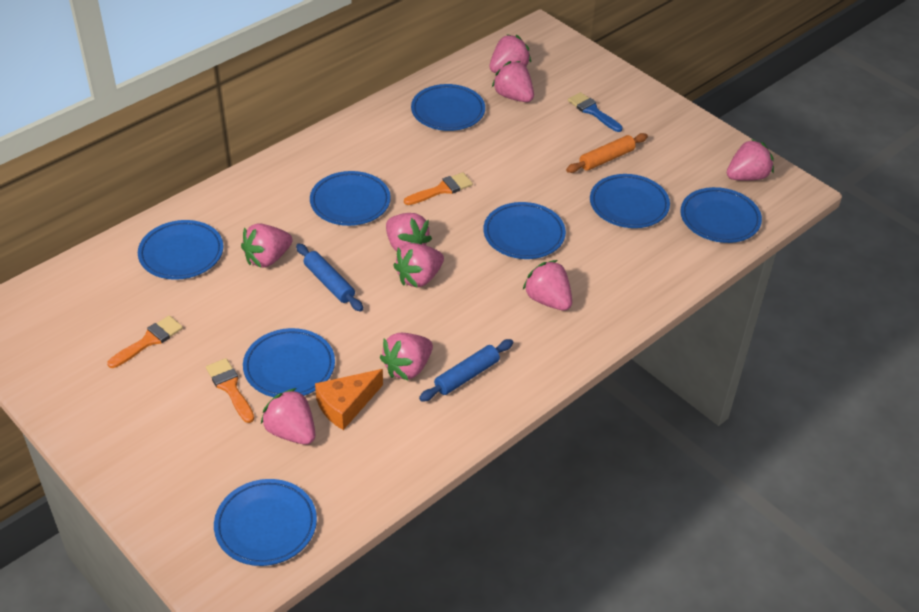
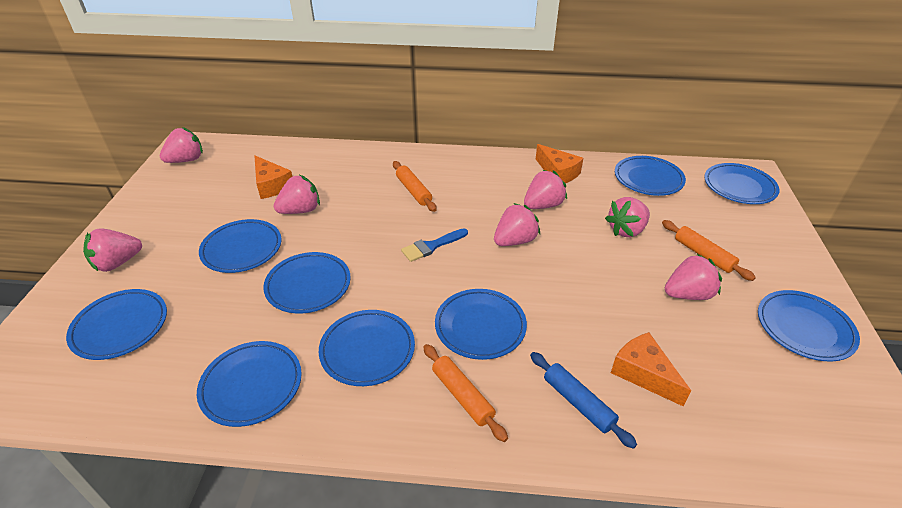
blue plate: [138,220,223,280] [214,479,317,566] [243,328,335,397] [310,171,391,226] [411,84,485,131] [483,202,566,259] [590,174,670,228] [680,187,762,243] = 8 -> [66,289,167,360] [197,341,302,427] [199,219,282,273] [263,252,350,313] [319,310,415,386] [435,289,527,360] [615,156,686,196] [704,163,779,204] [758,290,860,361] = 9
blue rolling pin: [296,243,363,312] [419,339,514,402] = 2 -> [530,352,637,449] = 1
orange brush: [107,315,183,368] [206,358,254,423] [404,172,473,205] = 3 -> none = 0
orange cheese: [315,369,383,430] = 1 -> [254,155,293,199] [536,144,583,183] [611,332,691,407] = 3
orange rolling pin: [566,133,648,173] = 1 -> [393,161,437,212] [423,344,508,442] [662,220,756,281] = 3
pink strawberry: [241,223,293,268] [261,388,315,445] [380,333,433,380] [386,213,432,252] [393,243,444,288] [490,34,531,73] [492,61,534,102] [523,260,572,311] [727,139,774,181] = 9 -> [83,228,142,272] [160,127,203,163] [274,175,320,214] [494,203,540,246] [524,170,567,209] [605,197,650,237] [665,254,722,300] = 7

